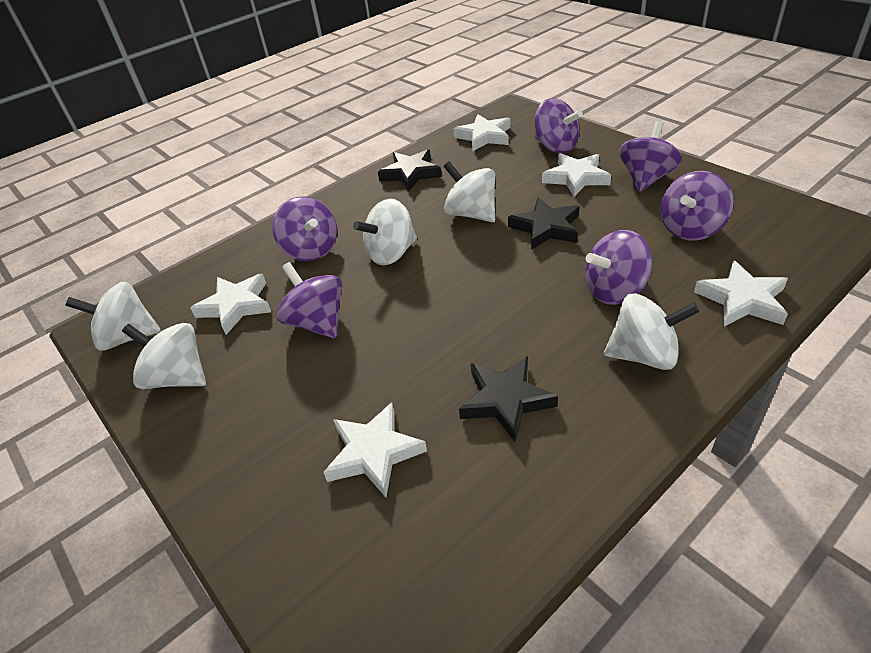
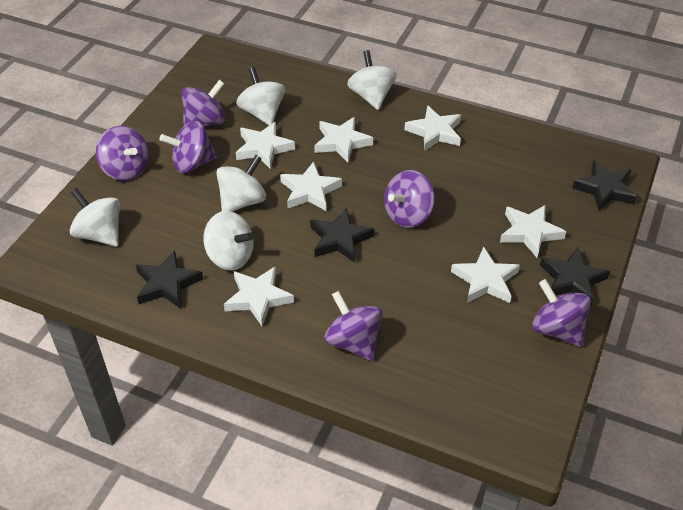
black star: [378,149,442,191] [459,356,558,442] [508,197,579,250] = 3 -> [136,250,203,309] [310,208,374,263] [540,248,610,306] [572,160,637,211] = 4
white star: [190,274,271,335] [323,402,427,497] [454,114,510,152] [542,153,611,197] [694,260,788,327] = 5 -> [224,266,294,326] [236,122,295,169] [280,162,342,211] [314,117,373,163] [404,105,461,151] [451,247,520,303] [500,205,566,258] = 7

